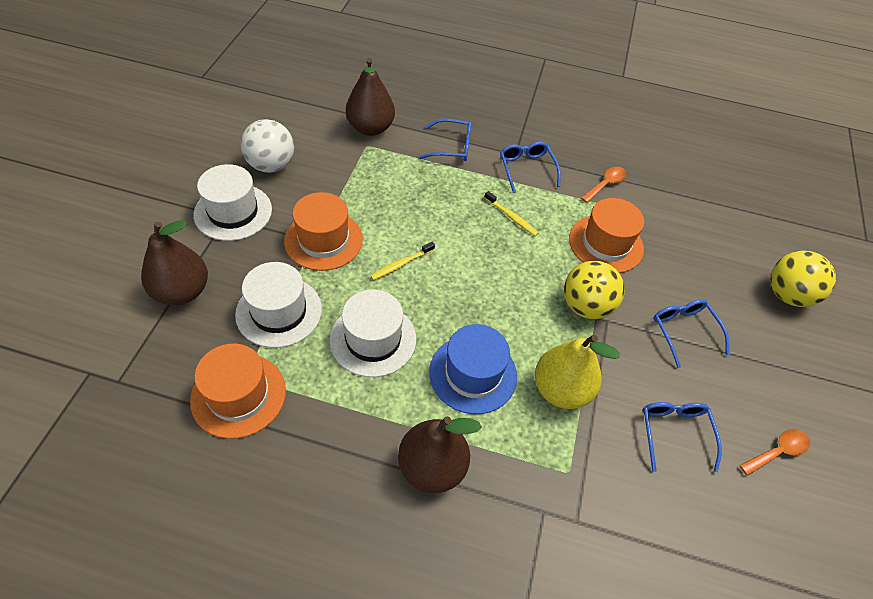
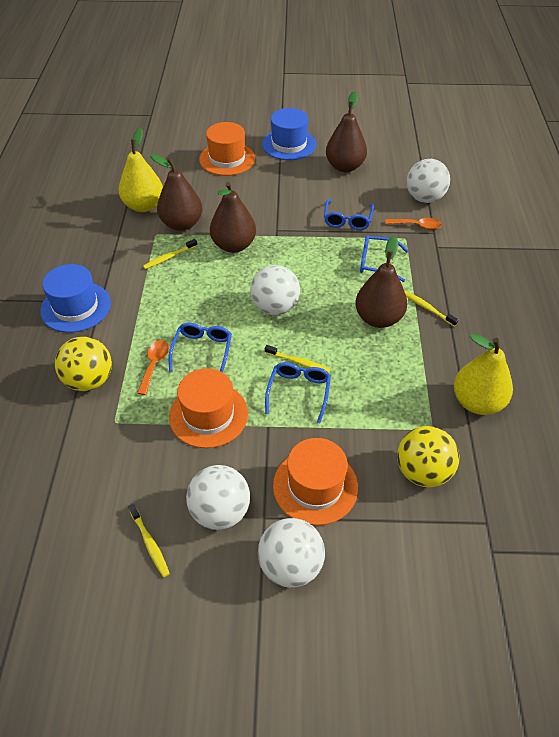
blue hat: [429,324,517,414] = 1 -> [40,264,111,333] [262,108,317,160] = 2
brown pear: [141,220,208,305] [346,58,395,136] [398,416,482,493] = 3 -> [150,154,203,231] [210,182,256,253] [326,91,367,172] [355,236,407,328] = 4
white ball: [241,119,294,173] = 1 -> [186,465,250,530] [250,265,300,315] [258,518,325,588] [407,159,450,203] = 4
white hat: [193,164,272,241] [235,262,322,348] [330,289,416,377] = 3 -> none = 0
yellow pear: [535,334,620,409] = 1 -> [119,128,163,212] [454,333,513,415] = 2
yellow toothbrush: [371,242,435,280] [484,191,538,236] = 2 -> [128,503,170,577] [143,239,197,269] [265,345,330,373] [405,291,458,327] = 4

